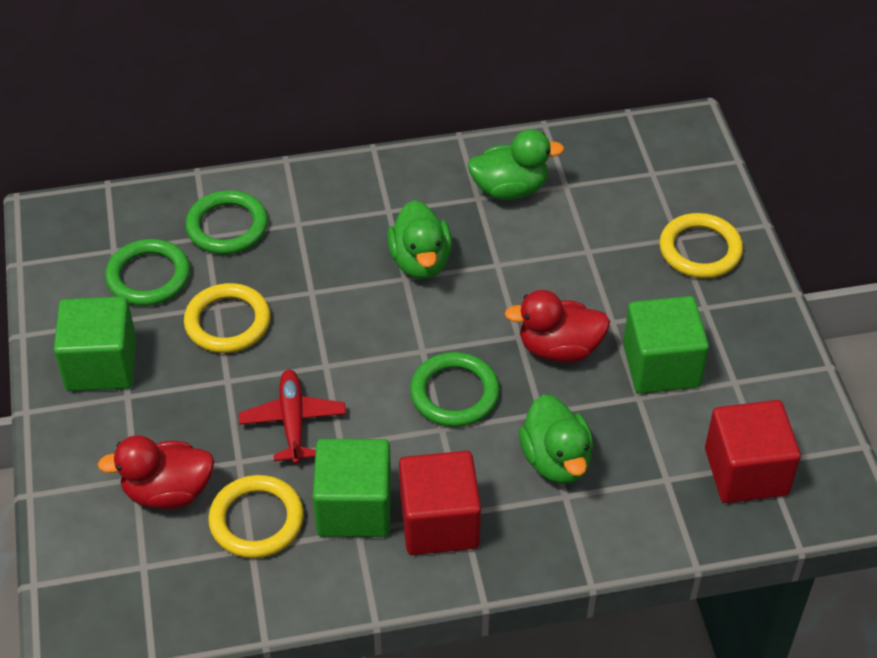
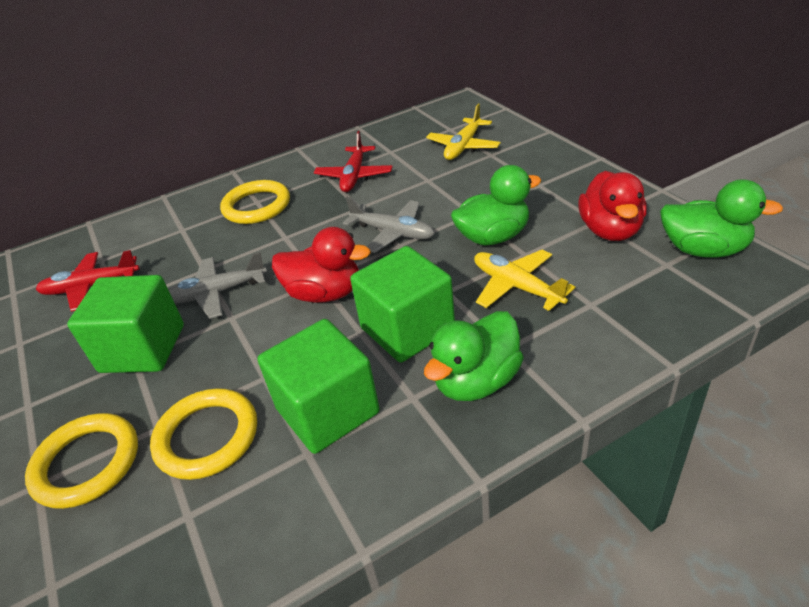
green ring: [105,239,190,306] [185,190,268,254] [410,352,500,427] = 3 -> none = 0
grey plane: none = 0 -> [168,252,267,319] [343,197,435,253] = 2
red cube: [399,451,481,555] [705,400,801,503] = 2 -> none = 0
red plane: [239,369,346,464] = 1 -> [36,250,140,312] [314,131,393,192] = 2
yellow plane: none = 0 -> [426,104,501,160] [474,250,575,311] = 2

